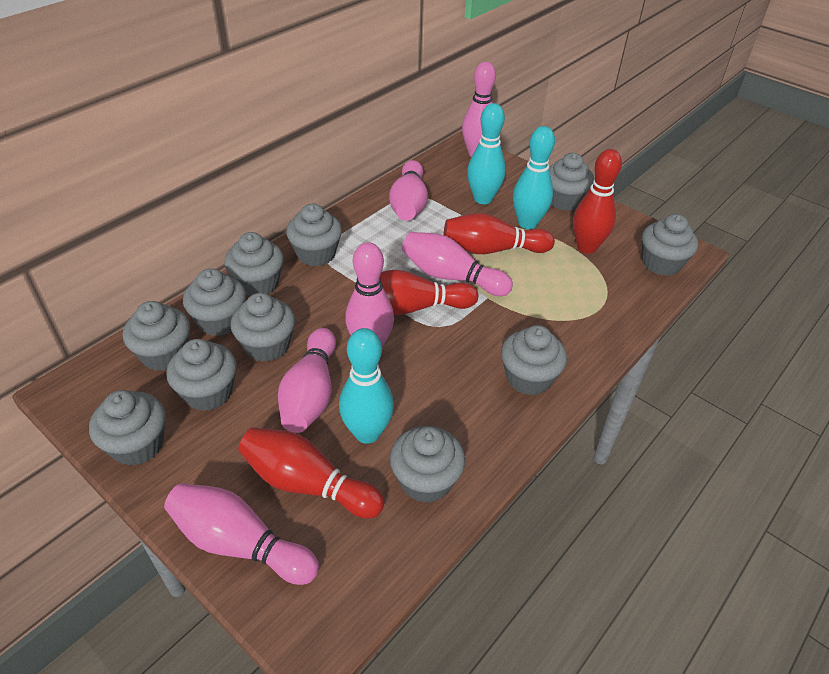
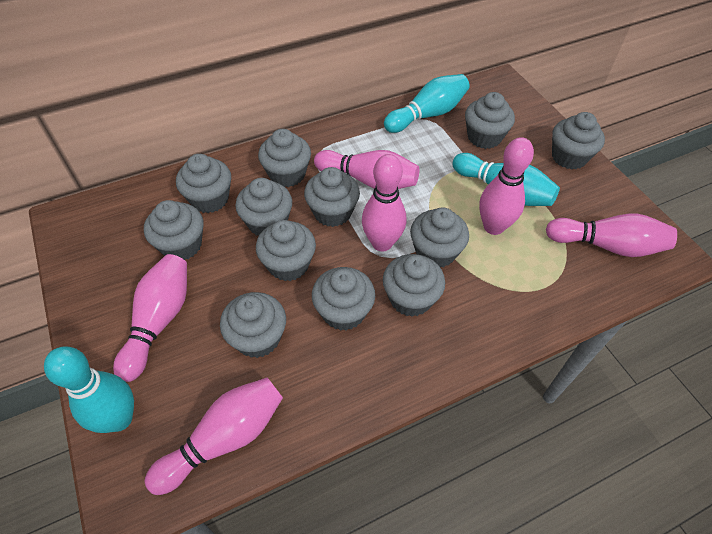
grey cupcake: [89,390,166,466] [123,301,190,371] [166,339,237,411] [183,268,246,336] [225,232,284,296] [231,293,295,362] [286,204,342,266] [390,426,465,503] [501,325,567,395] [549,153,594,211] [642,214,698,276] = 11 -> [144,200,204,260] [176,154,231,213] [220,292,286,358] [235,178,292,236] [256,220,316,281] [258,129,311,187] [304,167,360,227] [312,267,375,331] [383,254,445,317] [410,207,469,267] [465,92,515,149] [552,112,605,169] = 12
red bowling pin: [238,427,385,518] [380,270,478,315] [444,213,555,254] [573,149,622,254] = 4 -> none = 0

